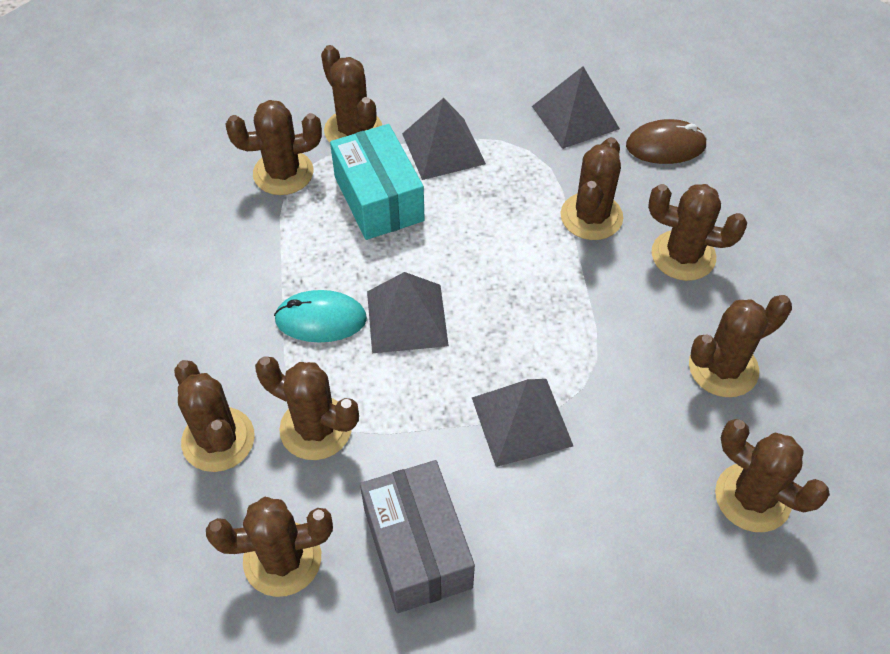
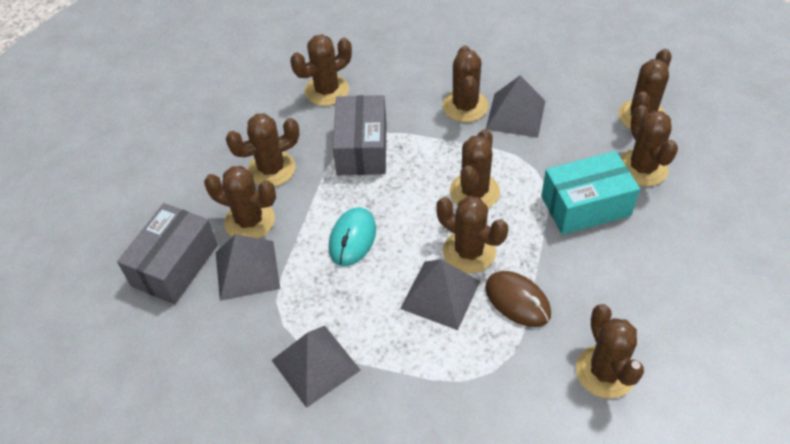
grey box: [360,460,475,613] = 1 -> [117,203,217,304] [333,95,386,175] = 2

